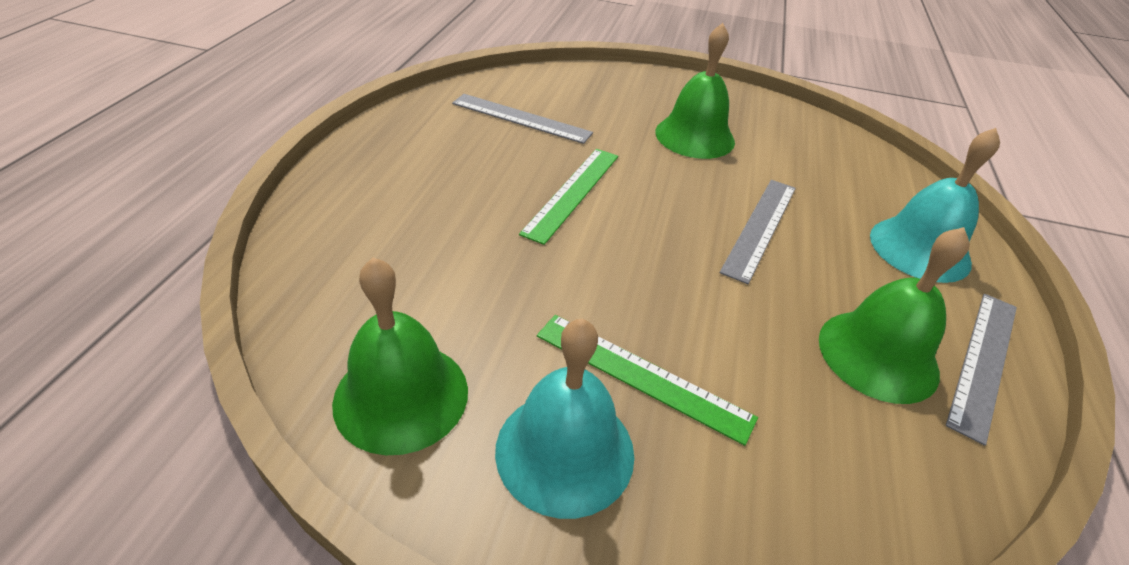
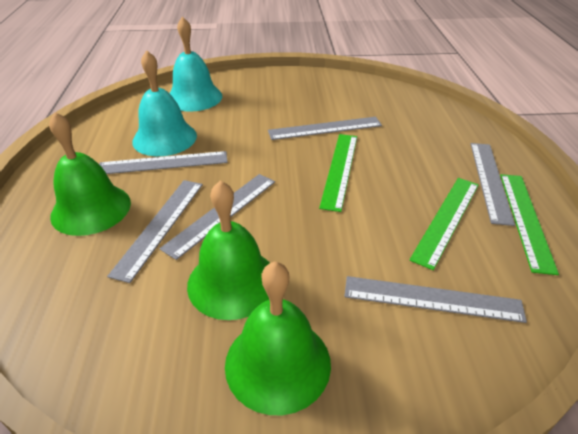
green ruler: [519,149,618,245] [537,315,758,446] = 2 -> [319,134,357,212] [410,178,479,270] [500,174,559,275] = 3
grey ruler: [452,94,593,144] [719,180,796,284] [946,294,1017,446] = 3 -> [99,151,228,174] [107,180,203,283] [159,174,275,260] [268,117,382,140] [344,276,527,323] [471,143,515,226] = 6

